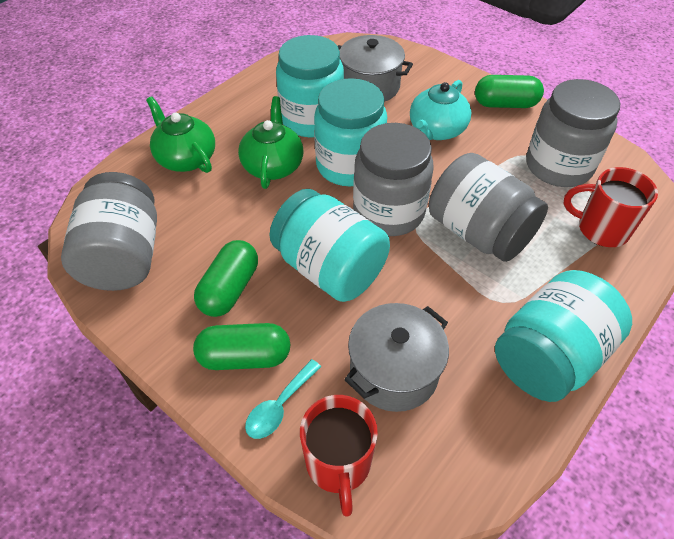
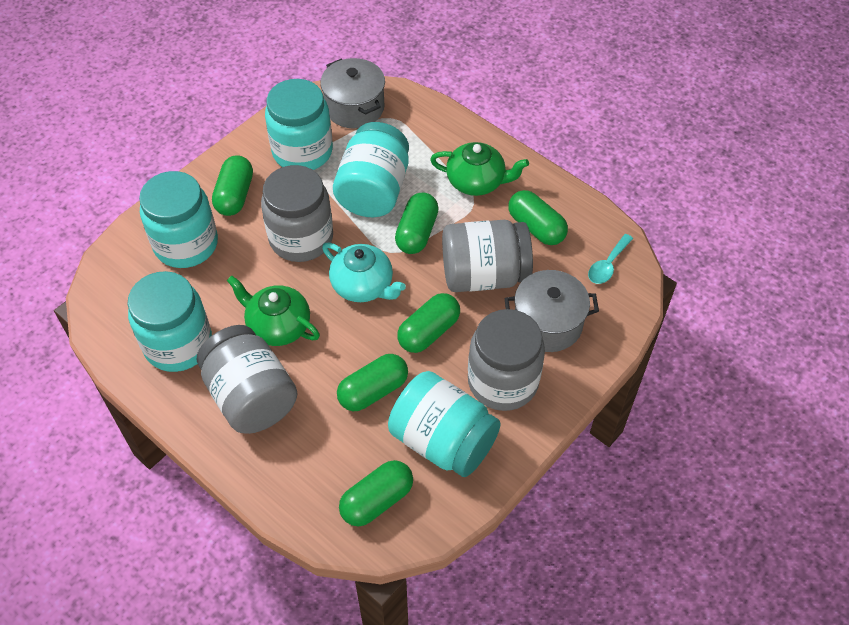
green capsule: [193,323,291,370] [194,240,258,317] [475,75,544,108] = 3 -> [212,156,253,216] [337,354,408,411] [339,460,413,526] [395,192,439,254] [397,293,460,353] [508,190,568,245] = 6
red mug: [300,395,378,517] [563,167,658,247] = 2 -> none = 0
turquoise jar: [269,189,390,302] [276,35,344,137] [314,78,387,186] [495,270,632,402] = 4 -> [127,271,212,372] [139,171,218,268] [265,79,333,170] [333,122,409,217] [388,371,501,477] = 5

